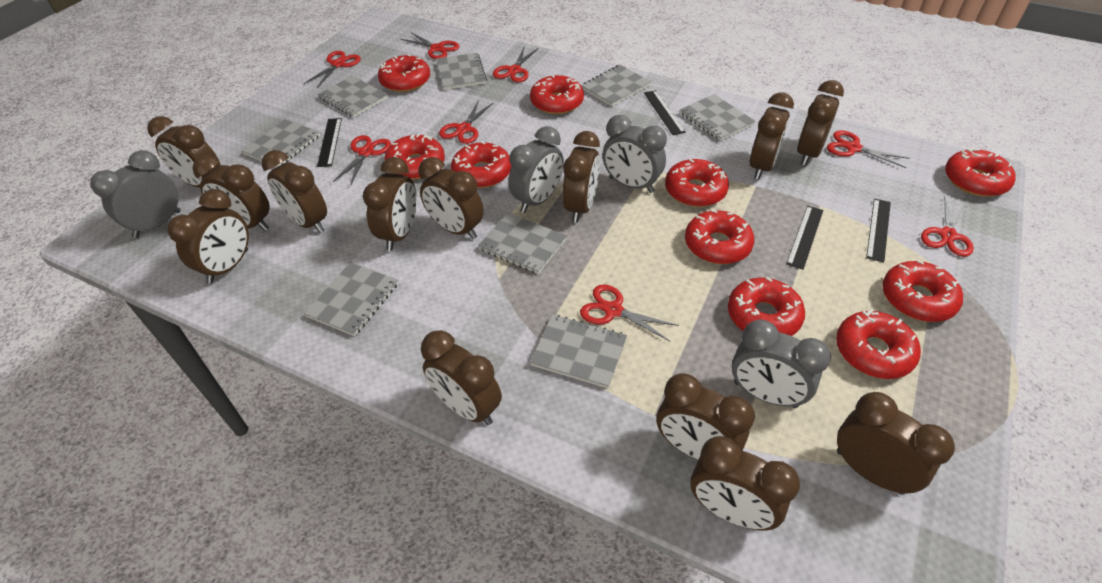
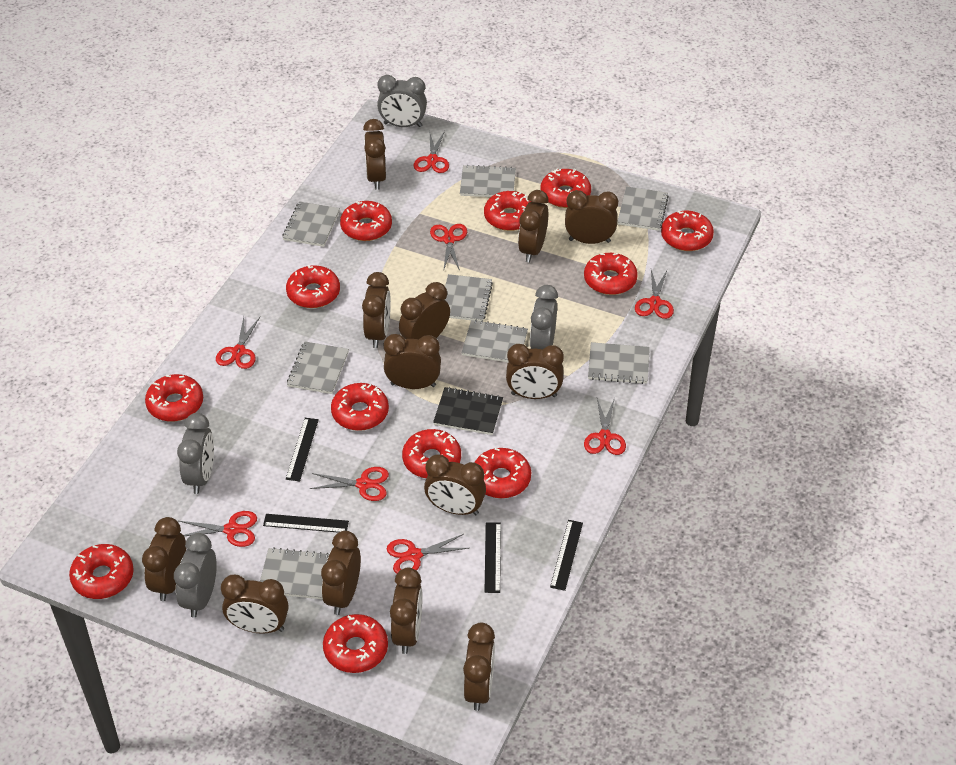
black notebook: none = 0 -> [433,387,503,435] = 1
red donut: [378,54,430,92] [384,134,445,180] [451,141,512,188] [530,75,584,114] [665,159,729,207] [685,210,754,264] [728,277,805,336] [836,309,921,379] [882,260,963,322] [945,147,1016,197] = 10 -> [69,544,134,599] [145,374,203,422] [286,265,340,308] [323,614,388,673] [331,383,389,431] [340,201,392,241] [402,429,461,478] [474,448,531,498] [484,191,532,231] [540,168,591,208] [584,253,638,295] [661,211,714,251] = 12

